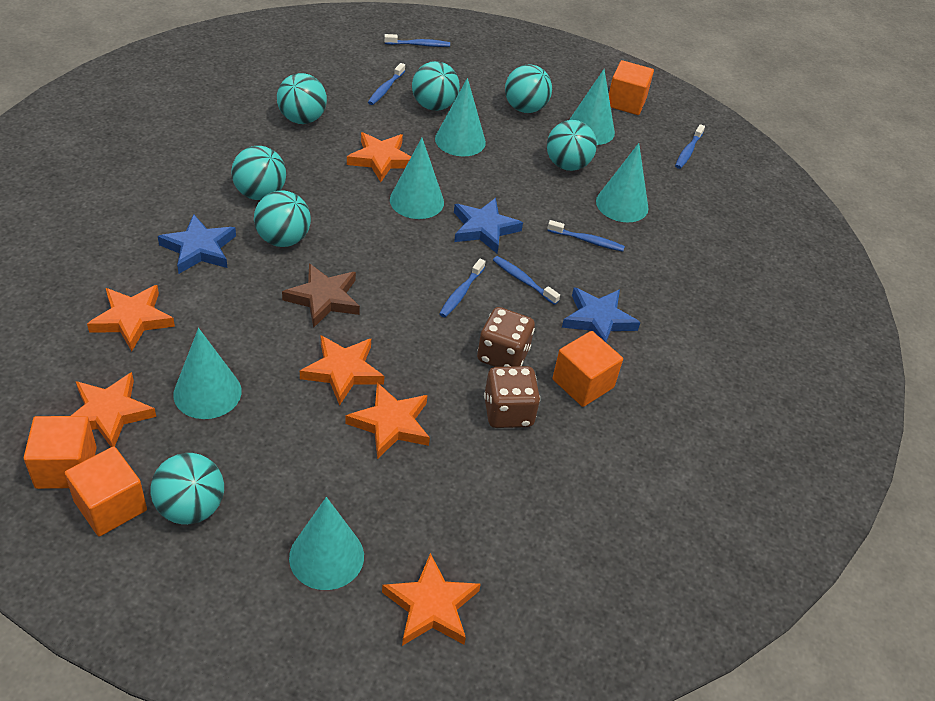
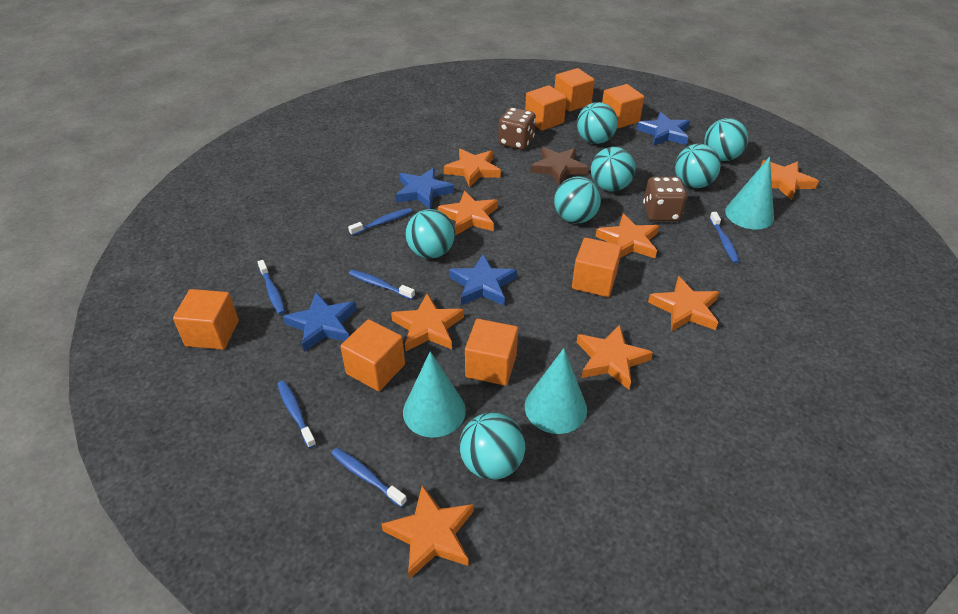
blue star: [158,214,236,274] [454,198,523,253] [562,287,640,342] = 3 -> [283,292,357,352] [396,168,454,209] [449,254,517,306] [637,112,690,146] = 4
orange cube: [24,416,97,489] [65,446,147,536] [552,331,623,407] [609,60,654,115] = 4 -> [173,289,239,350] [340,319,405,391] [465,319,518,386] [525,85,567,131] [554,68,595,111] [572,238,622,297] [602,84,644,129] = 7
orange star: [71,372,156,447] [87,285,175,351] [300,335,384,406] [346,383,430,459] [347,132,411,182] [382,553,481,646] = 6 -> [381,485,474,579] [391,293,464,351] [438,191,498,235] [444,148,501,188] [577,325,653,389] [595,213,659,258] [648,276,719,332] [761,160,819,200] = 8
turquoise cone: [173,328,242,419] [289,497,364,590] [390,138,444,219] [435,78,486,156] [569,69,615,145] [596,143,649,222] = 6 -> [403,351,466,438] [525,348,587,434] [725,157,774,230] = 3

